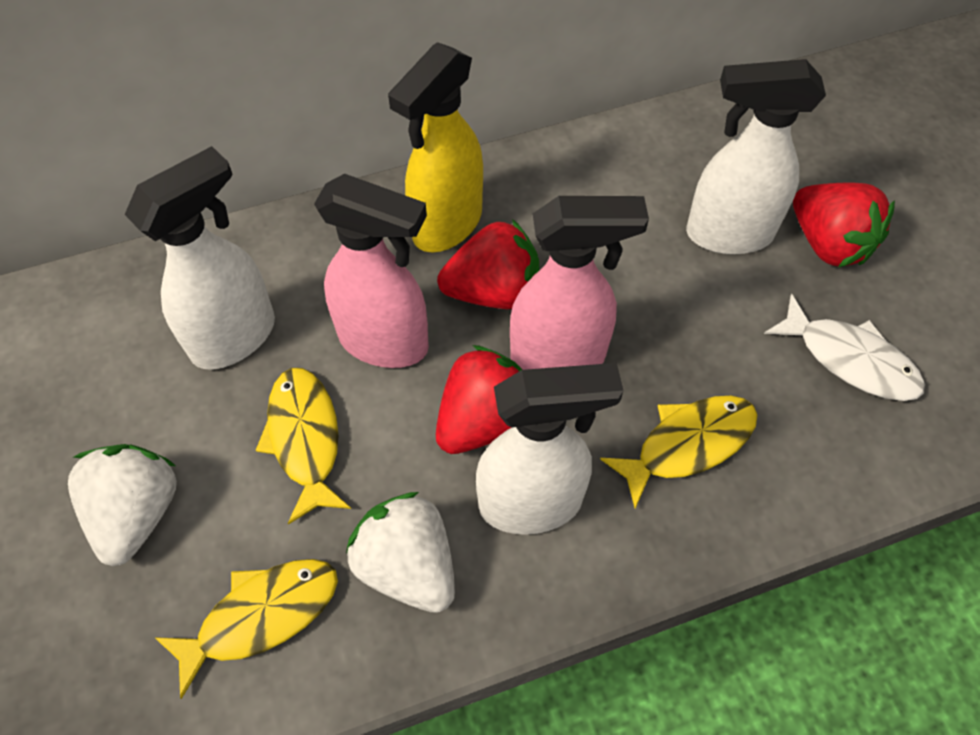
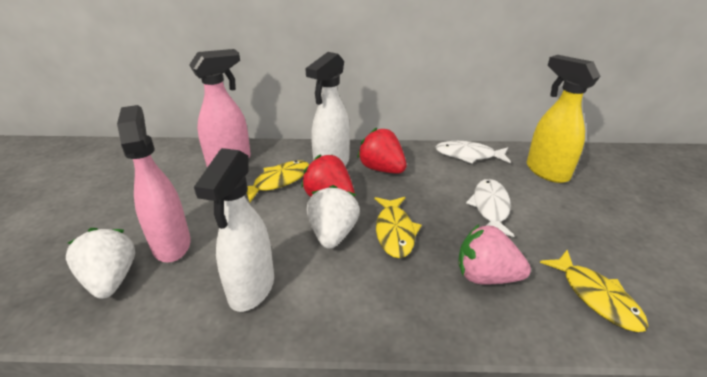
pink strawberry: none = 0 -> [458,224,531,284] = 1
red strawberry: [436,345,522,454] [437,219,539,309] [793,182,895,267] = 3 -> [301,154,355,197] [357,128,407,173] = 2
white fish: [764,294,925,401] = 1 -> [435,141,511,164] [466,179,515,237] = 2
white spray bottle: [125,146,275,369] [476,363,624,535] [686,59,826,255] = 3 -> [194,148,274,312] [305,52,350,166] = 2

